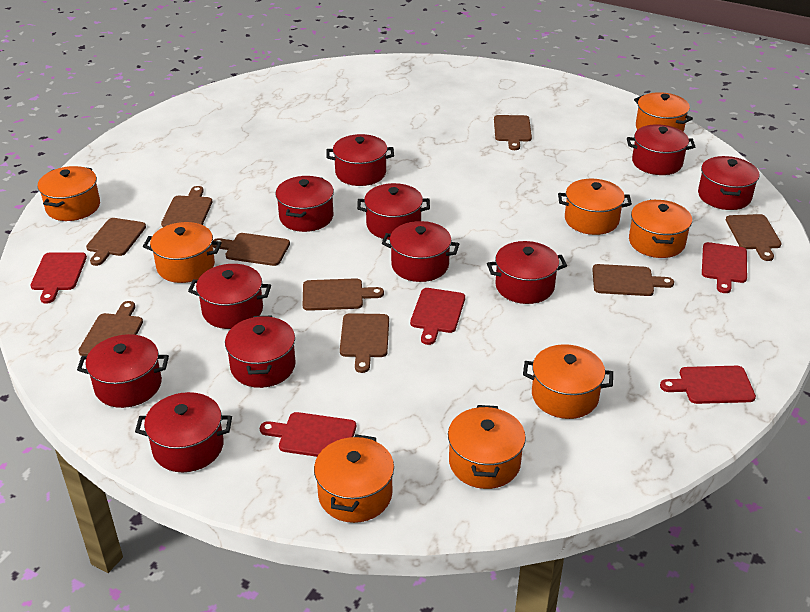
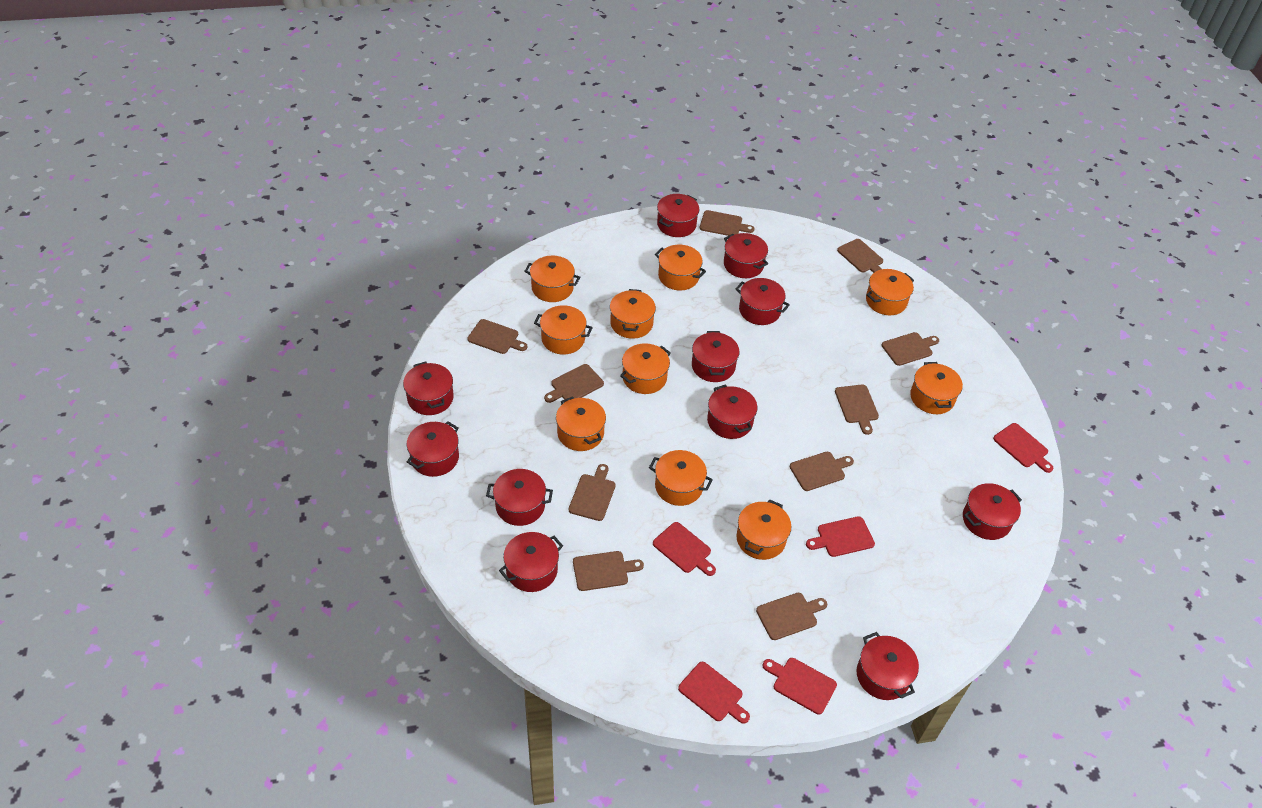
brown cutting board: [78,301,143,356] [86,218,146,266] [161,186,212,227] [213,233,290,266] [303,278,384,311] [340,313,389,373] [494,115,532,150] [592,264,674,296] [726,214,782,261] = 9 -> [467,319,527,354] [544,364,604,403] [569,464,616,521] [573,551,644,591] [700,210,754,236] [756,593,827,640] [790,452,854,491] [835,384,879,435] [837,239,883,273] [882,332,939,366] = 10
orange pot: [38,166,100,221] [143,222,222,283] [314,434,394,523] [448,405,526,489] [523,344,613,419] [558,179,632,235] [629,200,692,258] [634,92,693,132] = 8 -> [524,256,580,302] [534,305,593,354] [556,396,606,451] [610,289,656,339] [620,343,671,394] [649,450,713,506] [655,245,706,290] [736,500,791,560] [866,269,914,315] [910,362,963,414] = 10

